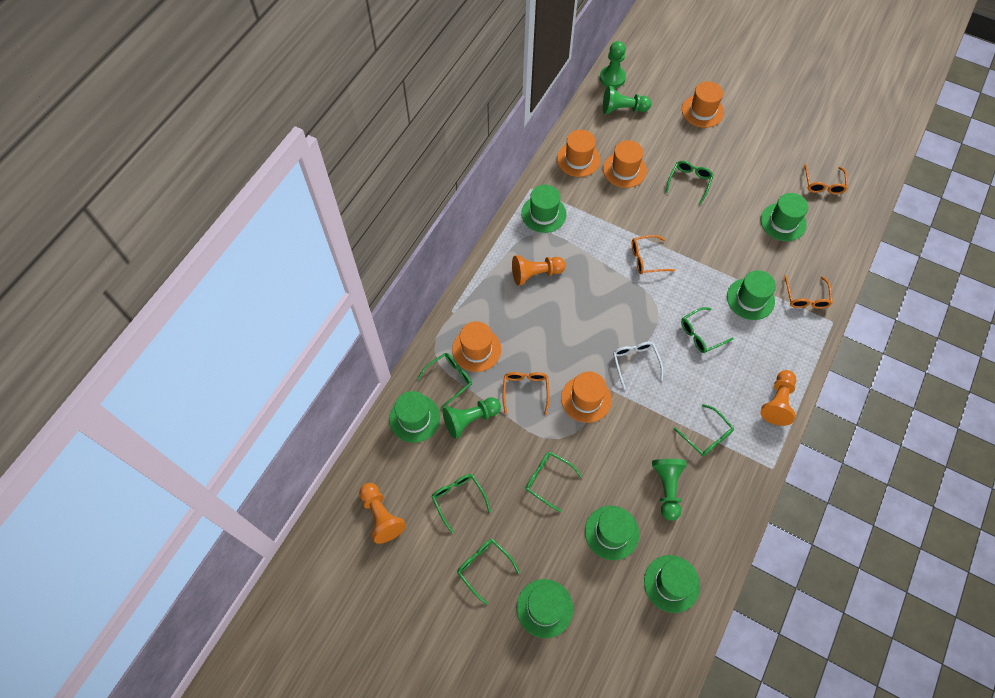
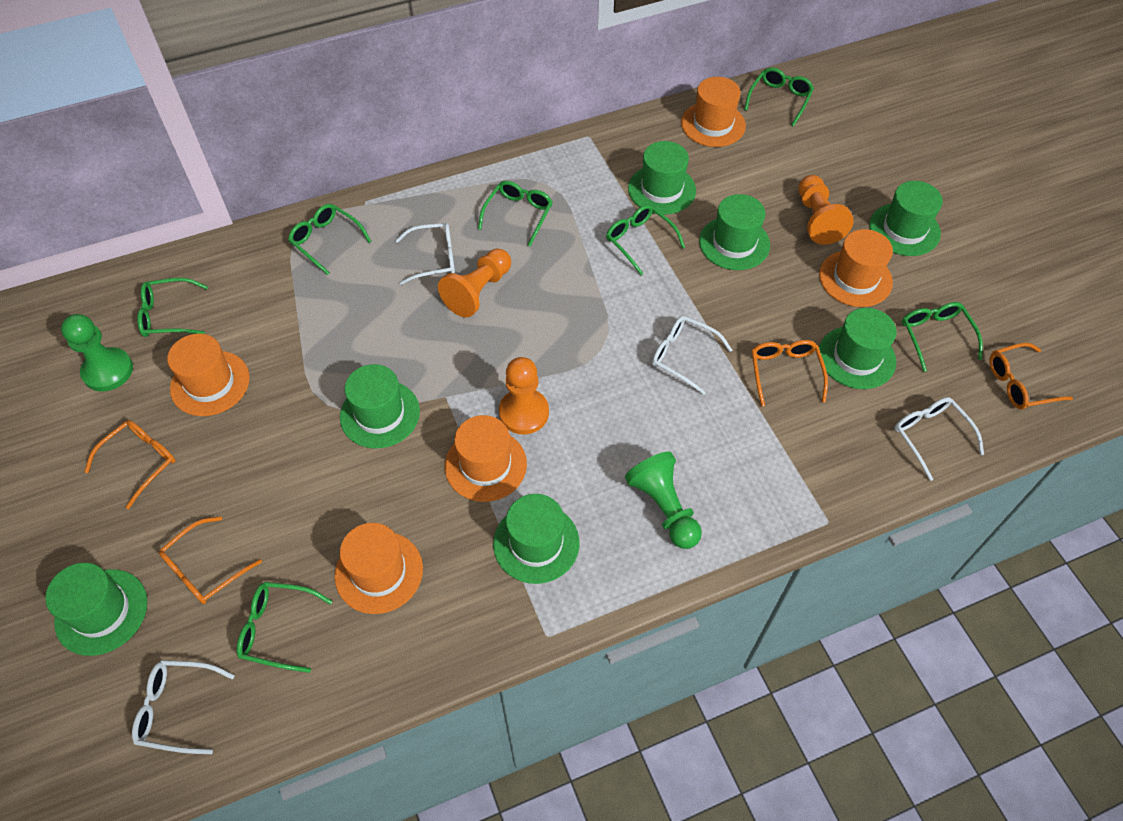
green pawn: [442,397,501,439] [600,41,626,88] [603,86,651,114] [652,459,686,521] = 4 -> [61,314,133,391] [625,451,702,549] = 2
white glasses: [613,342,663,389] = 1 -> [132,660,235,754] [395,223,455,285] [652,316,732,395] [894,397,984,481] = 4

